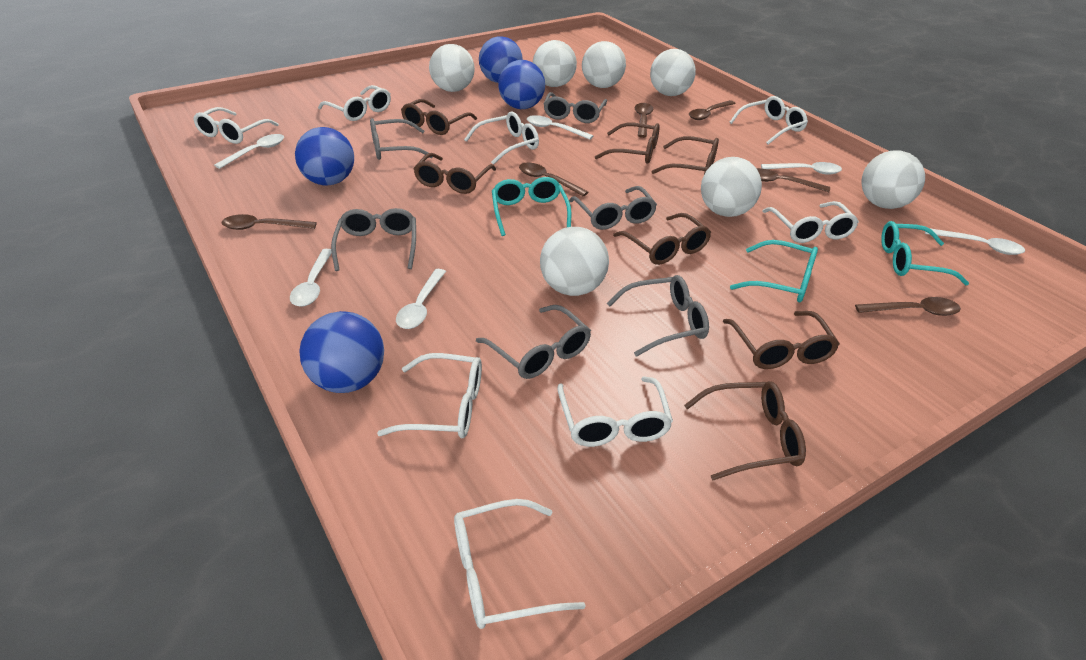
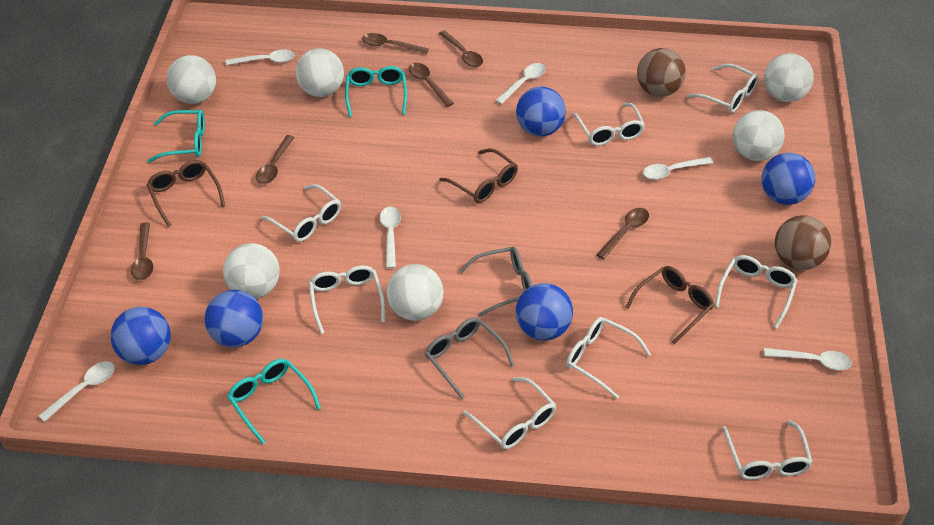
blue ball: [295,127,354,185] [299,311,384,393] [479,36,523,83] [498,60,545,109] = 4 -> [110,307,171,365] [205,290,263,348] [516,87,566,137] [516,283,573,340] [761,153,815,205] = 5
brown ball: none = 0 -> [637,48,686,97] [775,215,831,270] = 2
brown glasses: [401,99,477,135] [413,153,496,194] [595,123,660,164] [613,213,711,265] [651,136,719,174] [684,381,806,480] [723,311,840,369] = 7 -> [147,160,225,227] [439,148,518,203] [626,266,714,344] = 3
grey glasses: [331,208,416,271] [370,118,433,160] [476,305,591,379] [543,92,607,123] [569,186,657,230] [607,275,709,357] = 6 -> [425,317,515,399] [460,247,533,317] = 2
white ball: [429,44,475,92] [533,40,577,87] [540,227,609,296] [582,41,626,88] [650,49,696,96] [701,157,762,217] [862,150,925,209] = 7 -> [167,55,216,104] [223,243,280,299] [295,48,344,97] [387,264,443,321] [733,110,785,161] [764,53,814,102] = 6

